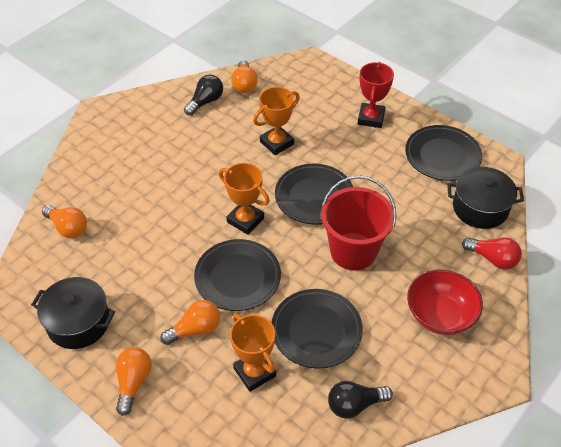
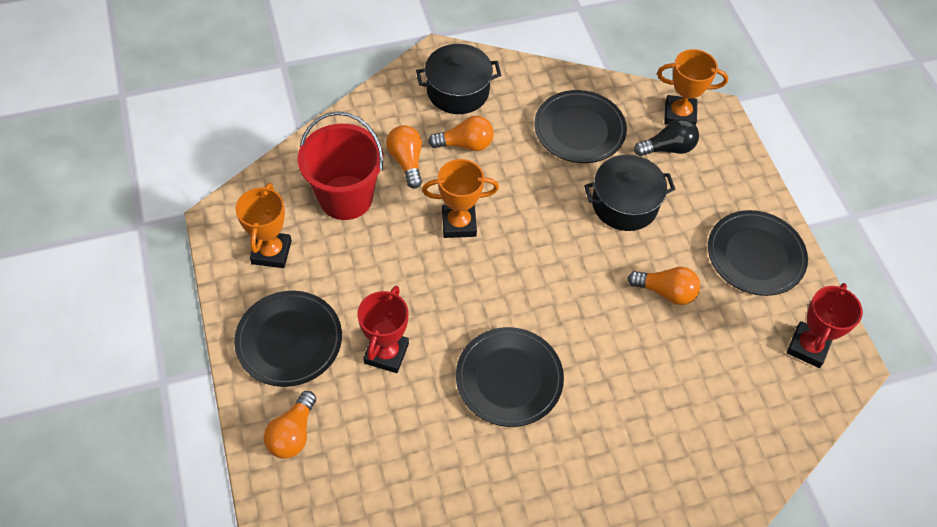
black light bulb: [184,75,223,116] [328,381,393,419] = 2 -> [634,119,699,156] = 1
red bowl: [407,269,483,335] = 1 -> none = 0
red light bulb: [462,237,522,269] = 1 -> none = 0
red trophy: [358,62,394,128] = 1 -> [357,286,409,373] [787,283,863,368] = 2

